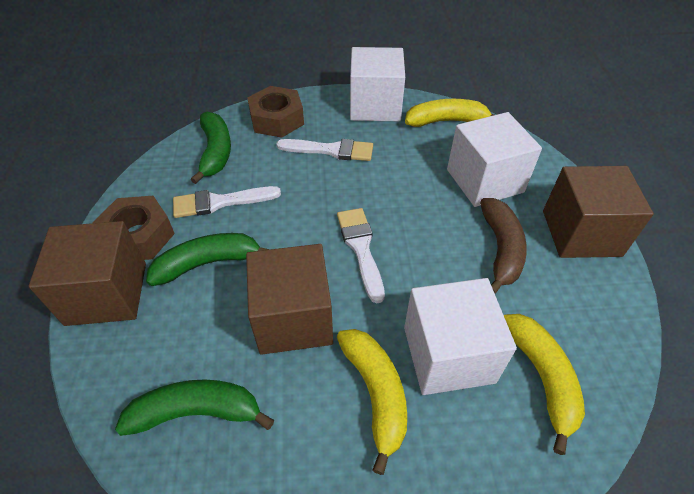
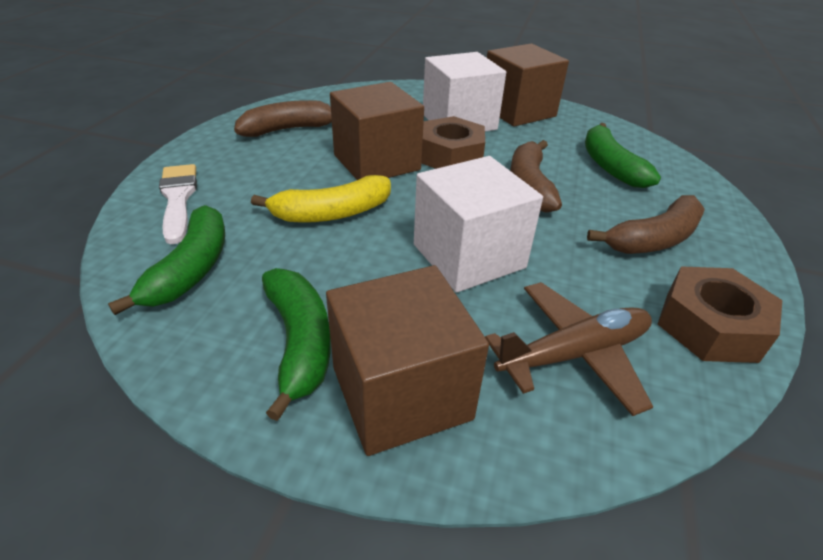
brown banana: [480,198,527,294] = 1 -> [234,100,332,137] [510,140,562,213] [587,195,705,254] = 3
brown plane: none = 0 -> [485,282,653,416] = 1
white brush: [173,186,281,218] [276,139,373,161] [337,208,385,304] = 3 -> [159,164,197,244] = 1
white cube: [350,47,405,121] [404,278,517,395] [447,112,542,207] = 3 -> [414,156,543,292] [423,52,506,132] = 2
yellow banana: [337,329,407,475] [405,99,494,127] [504,314,585,455] = 3 -> [251,175,391,223] = 1

